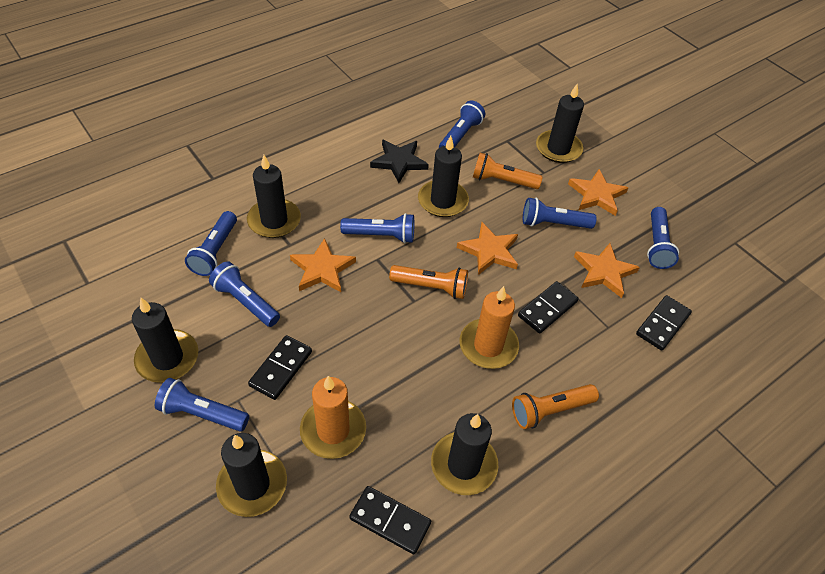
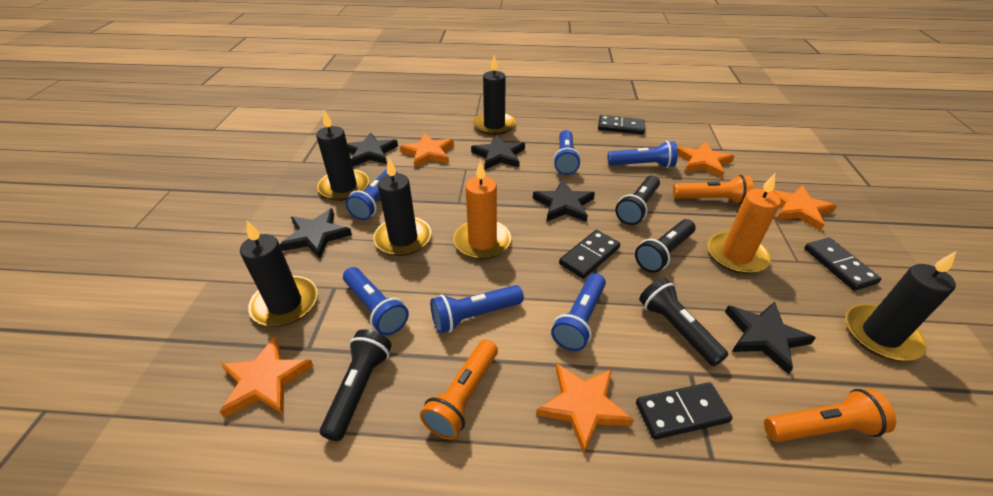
black candle: [132,298,198,383] [216,433,287,517] [247,155,301,238] [418,136,469,217] [431,413,498,495] [536,83,584,163] = 6 -> [240,221,317,327] [316,110,369,201] [373,158,431,256] [473,55,516,135] [845,252,956,361] = 5
black flashlight: none = 0 -> [320,329,392,441] [615,175,660,225] [635,219,696,273] [639,278,728,366] = 4
black star: [370,139,429,183] = 1 -> [279,208,352,258] [347,132,398,166] [471,135,525,169] [533,180,595,222] [725,301,816,374] = 5
blue flashlight: [155,378,249,431] [185,211,237,276] [209,261,280,327] [340,213,414,243] [439,100,485,148] [523,198,597,229] [647,207,679,269] = 7 -> [343,267,409,336] [346,169,397,220] [430,285,524,334] [551,273,606,351] [553,130,581,175] [608,141,678,168] = 6
orange star: [290,238,356,292] [457,222,518,275] [568,169,628,216] [574,243,640,298] = 4 -> [220,336,313,418] [400,133,454,168] [536,364,634,454] [677,141,734,178] [771,185,837,231] = 5

